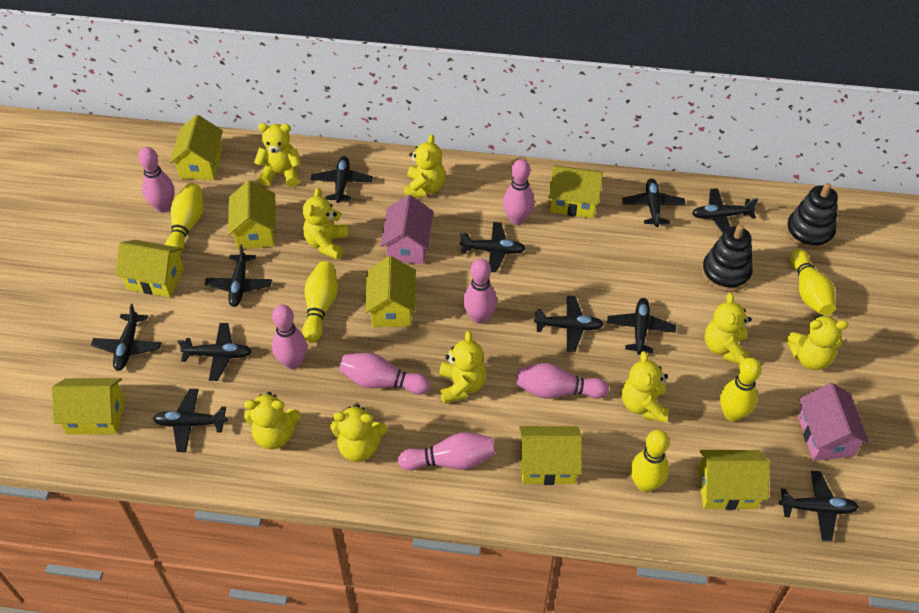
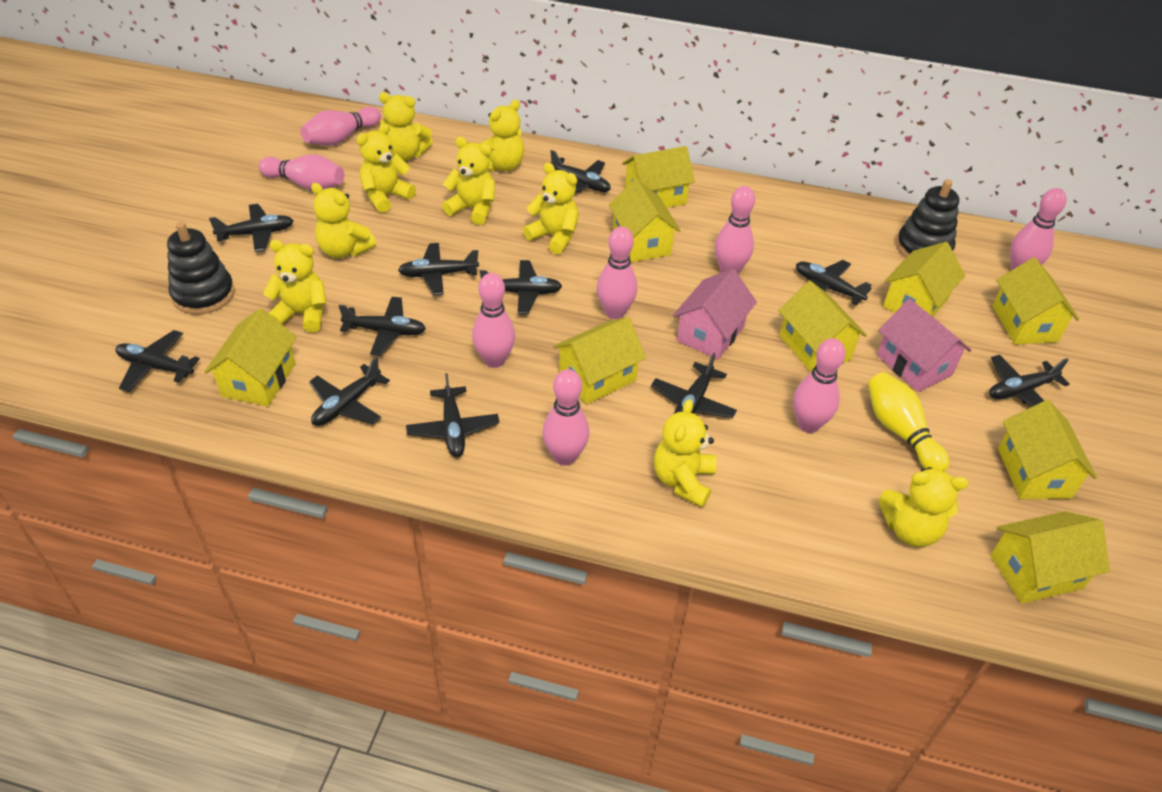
pink bowling pin: [138,147,175,213] [272,305,307,369] [339,353,430,395] [398,432,495,470] [463,259,497,324] [503,159,535,225] [516,363,609,399] = 7 -> [258,154,344,190] [301,107,381,146] [472,273,515,368] [542,369,589,466] [597,226,637,319] [715,186,755,273] [793,338,845,433] [1010,188,1067,270] = 8
yellow bowling pin: [165,183,203,254] [302,261,338,343] [630,430,669,492] [720,358,761,422] [789,249,836,316] = 5 -> [868,372,949,471] = 1
yellow house: [51,378,125,434] [115,240,184,297] [170,115,223,180] [228,180,276,249] [365,256,416,327] [519,426,582,485] [548,165,603,218] [698,450,770,510] = 8 -> [204,309,297,406] [553,317,646,404] [609,179,681,262] [622,146,695,208] [778,281,867,372] [883,242,965,317] [990,511,1110,604] [992,257,1079,345] [998,400,1097,499] = 9

